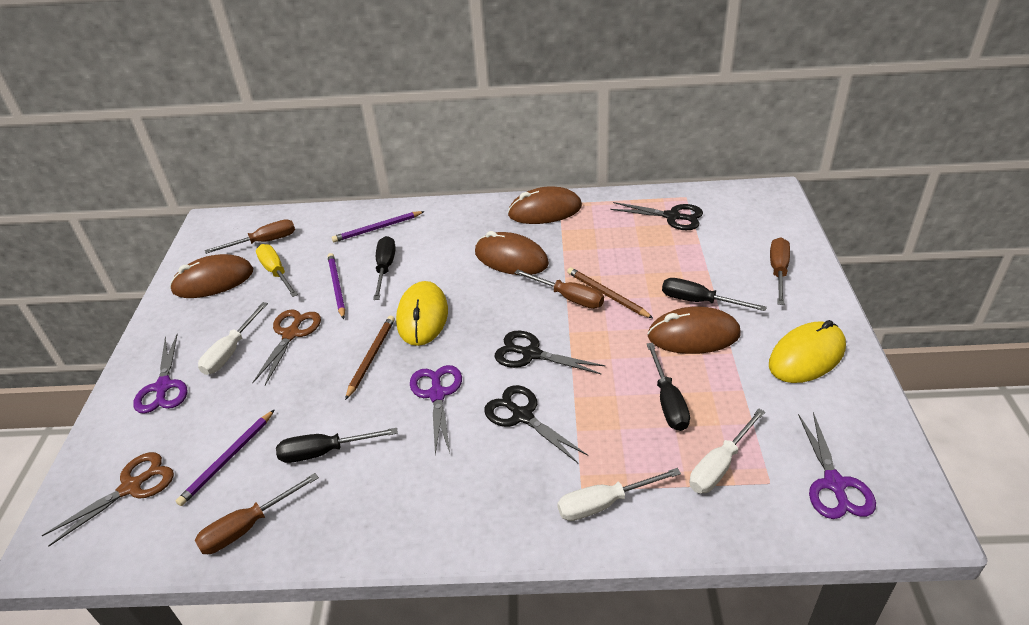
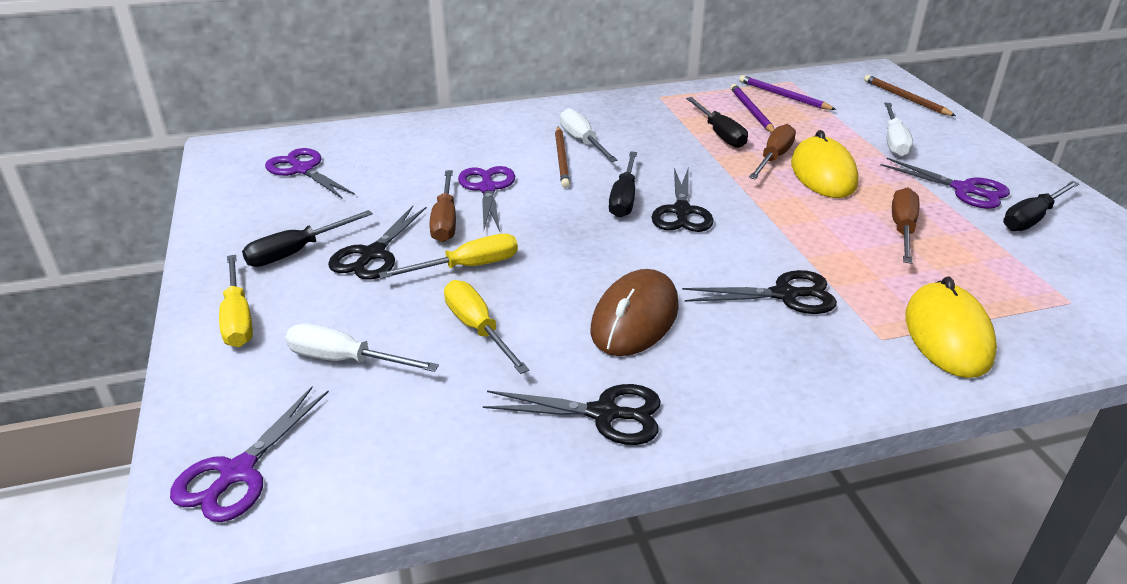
black scissors: [484,385,588,463] [495,331,606,374] [610,202,703,230] = 3 -> [328,206,427,280] [483,384,661,445] [651,167,714,232] [682,270,837,314] = 4
brown mouse: [170,254,253,298] [475,231,549,275] [508,186,582,224] [647,306,741,354] = 4 -> [590,269,679,356] = 1
brown scissors: [41,452,174,546] [252,309,321,385] = 2 -> none = 0
brown screwdriver: [195,473,319,554] [205,219,295,254] [514,269,604,309] [770,237,790,305] = 4 -> [429,170,456,242] [749,124,796,180] [892,188,919,264] = 3
purple pencil: [176,409,275,506] [327,253,345,319] [332,211,425,242] = 3 -> [730,84,774,133] [739,75,836,110] = 2
purple scissors: [133,334,187,414] [410,365,462,455] [798,412,876,519] = 3 -> [170,387,329,522] [265,148,355,198] [458,166,515,232] [880,158,1010,209] = 4
yellow screwdriver: [256,244,298,297] = 1 -> [219,255,253,347] [379,234,518,279] [444,280,529,374] = 3

